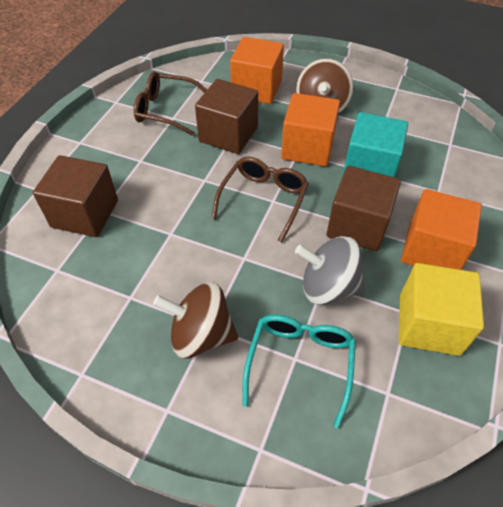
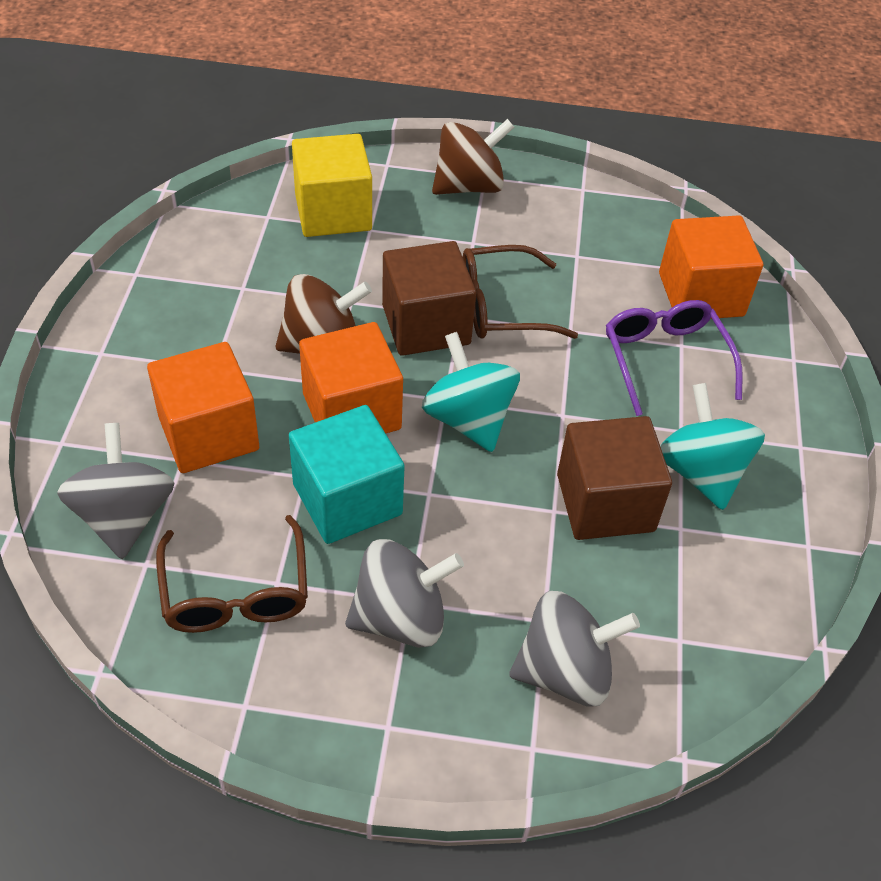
brown cube: [33,155,118,237] [195,79,258,154] [327,166,401,251] = 3 -> [382,241,476,356] [557,416,672,540] = 2
grey spinning top: [295,236,365,305] = 1 -> [57,423,174,559] [345,539,464,648] [509,591,640,707] = 3
purple glasses: none = 0 -> [606,300,743,416] = 1
turquoise glasses: [243,315,356,429] = 1 -> none = 0
turquoise spinning top: none = 0 -> [422,332,520,452] [660,383,765,510] = 2

